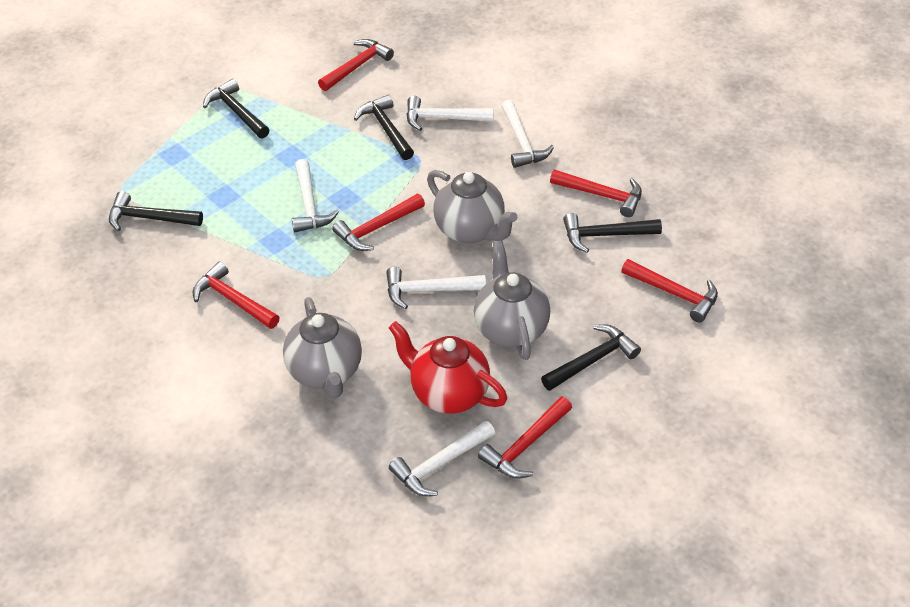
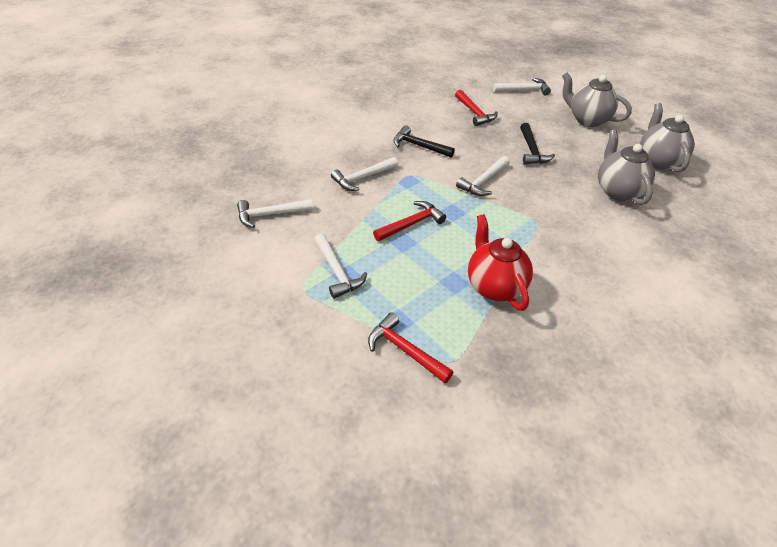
black hammer: [109,191,203,231] [203,79,269,139] [354,95,414,160] [541,324,641,391] [563,213,662,253] = 5 -> [393,125,455,158] [520,123,555,164] = 2
red hammer: [193,262,280,329] [318,39,394,91] [332,194,425,251] [478,397,572,479] [550,169,642,217] [621,259,718,323] = 6 -> [368,312,454,383] [373,201,446,241] [455,90,498,126] = 3

